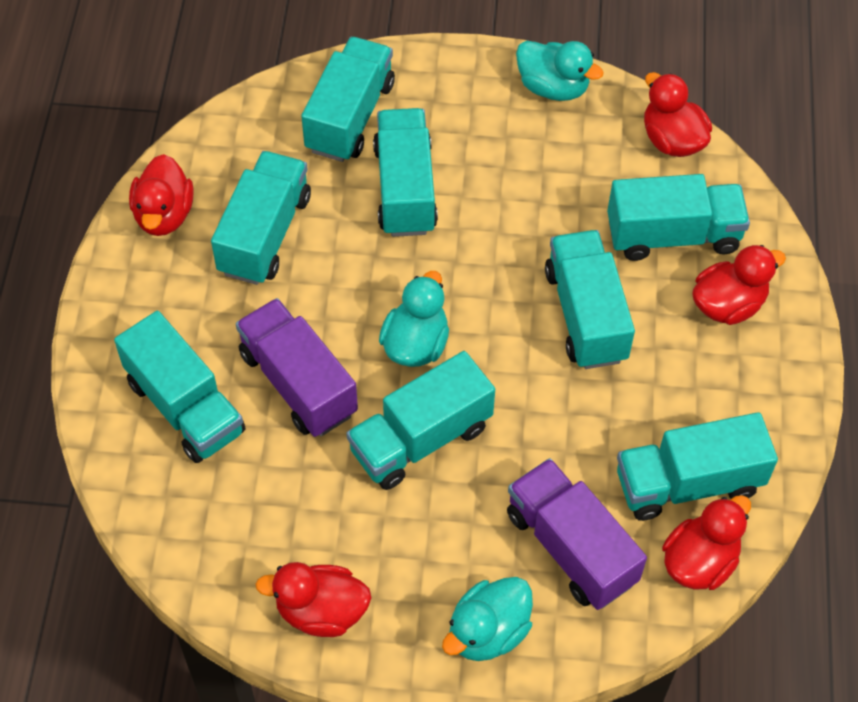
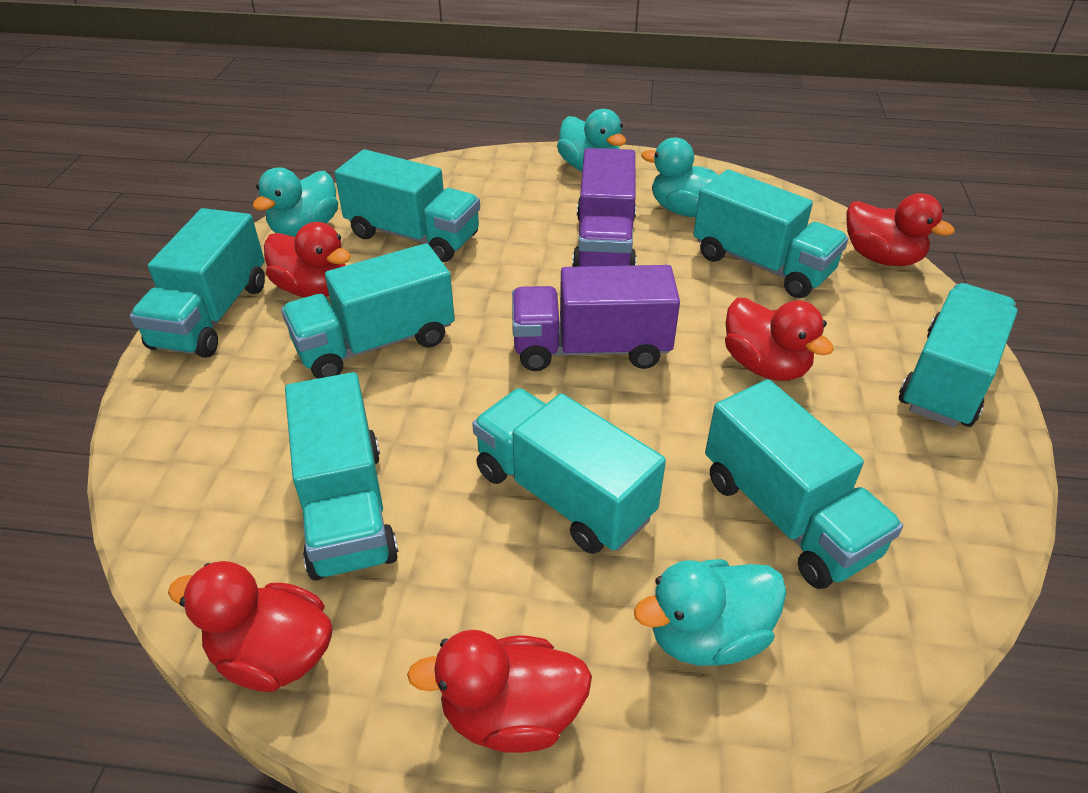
turquoise duck: [379,271,449,367] [442,577,533,661] [516,41,604,101] = 3 -> [253,167,338,237] [557,109,626,172] [634,559,787,666] [641,138,719,217] = 4

